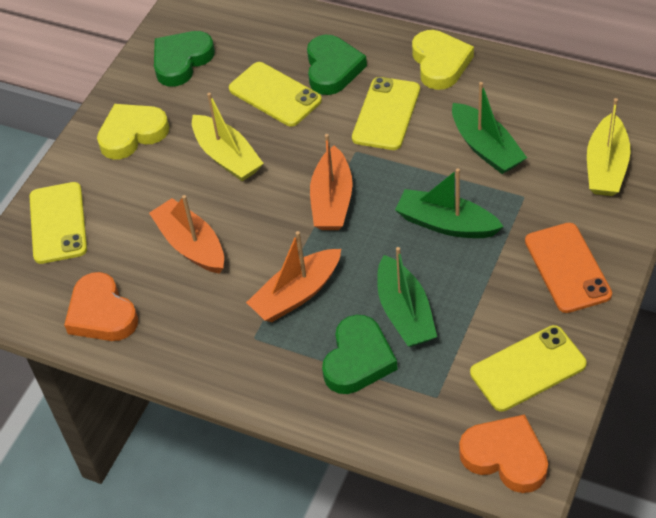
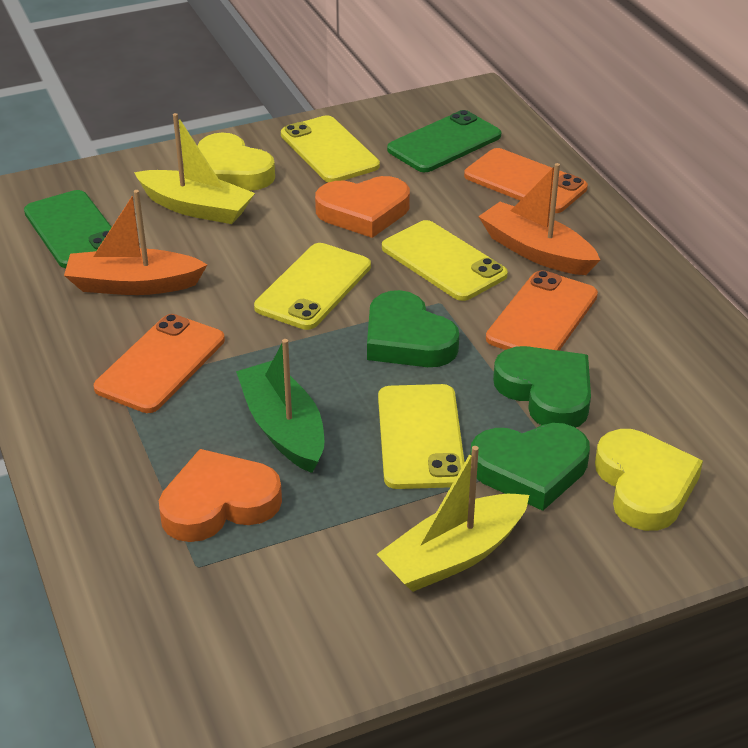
green boat: [377,247,437,347] [395,168,504,238] [452,82,527,174] = 3 -> [236,339,324,473] = 1
green phone: none = 0 -> [24,190,112,268] [387,110,501,172] = 2
orange boat: [149,195,224,274] [246,231,341,322] [310,134,353,230] = 3 -> [64,190,208,295] [478,163,600,275] = 2
orange phone: [525,223,612,313] = 1 -> [94,314,225,413] [464,148,588,213] [486,270,598,351] = 3

